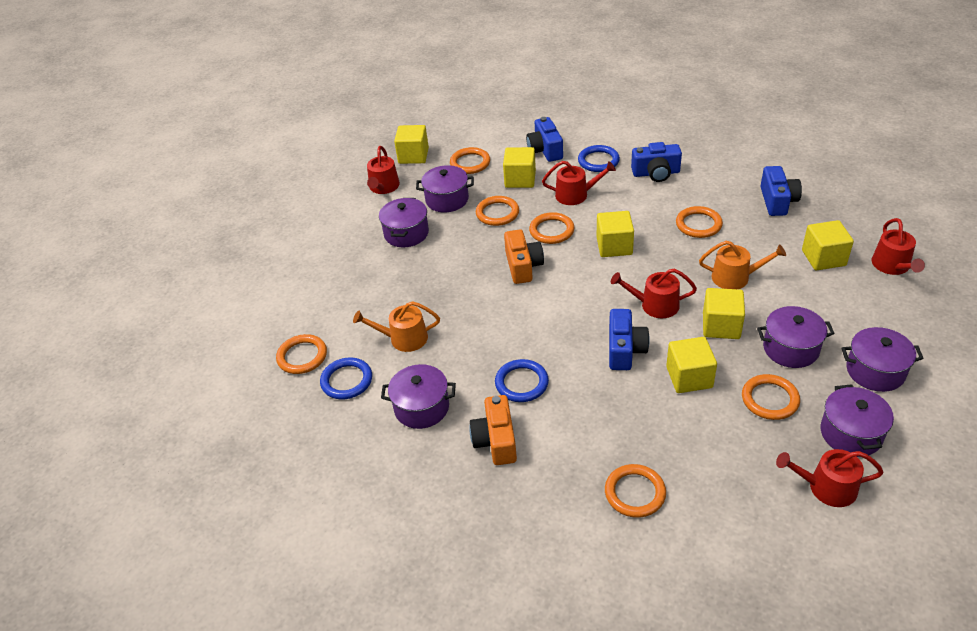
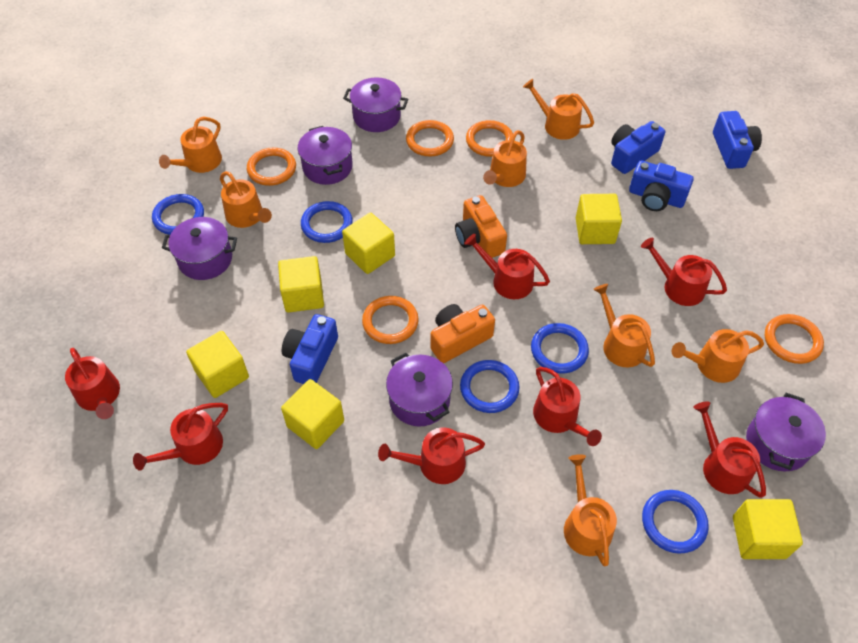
blue ring: [320,358,372,399] [495,359,549,402] [578,145,620,172] = 3 -> [152,194,204,235] [301,201,353,243] [460,360,520,413] [531,323,589,374] [642,490,709,554] = 5
orange ring: [276,334,327,374] [450,147,490,174] [476,196,519,226] [529,212,574,244] [605,464,666,518] [676,206,723,238] [742,374,800,420] = 7 -> [247,147,296,186] [362,296,419,344] [406,120,454,157] [466,120,513,157] [765,314,824,364] = 5
orange watering can: [353,301,440,352] [699,241,786,289] = 2 -> [159,117,222,173] [220,171,272,228] [483,130,527,187] [523,79,594,140] [564,454,617,566] [593,284,655,367] [672,329,764,383] = 7
purple pot: [379,198,429,247] [381,364,456,429] [416,165,474,212] [757,306,835,368] [820,384,894,457] [841,327,924,392] = 6 -> [162,217,237,280] [298,126,353,185] [343,77,408,132] [386,353,453,426] [746,393,826,472] = 5
red watering can: [367,146,400,194] [542,161,616,205] [611,269,697,318] [776,449,884,507] [872,218,925,275] = 5 -> [65,348,120,419] [133,403,228,470] [378,427,485,484] [464,234,550,299] [533,367,602,446] [641,238,727,306] [693,401,766,498] = 7

